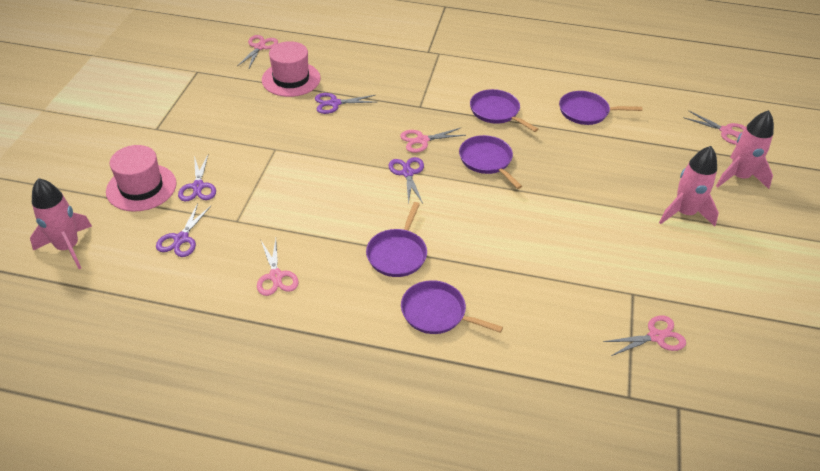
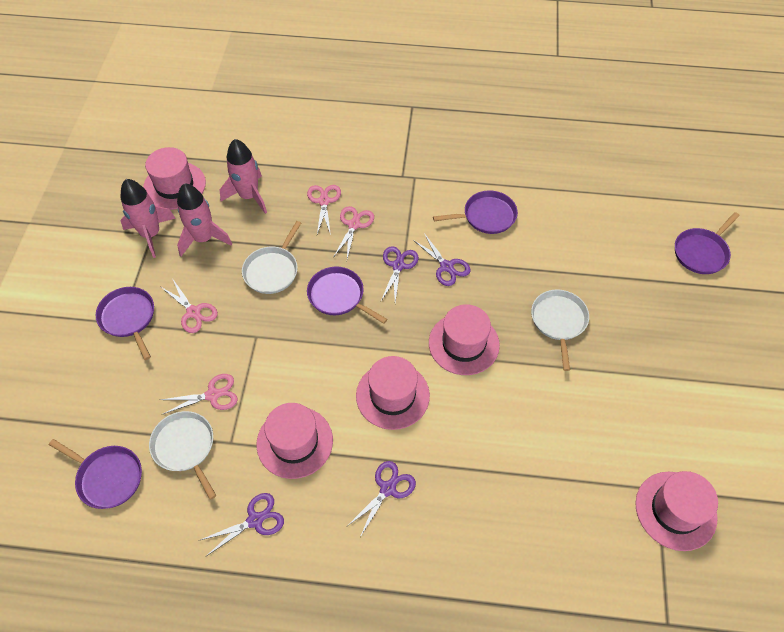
pink hat: [106,145,176,212] [262,41,321,97] = 2 -> [143,147,206,210] [256,403,333,479] [356,356,430,430] [429,304,500,375] [635,471,718,551] = 5
pink scissors: [237,35,278,68] [257,239,299,296] [400,127,466,153] [603,315,686,356] [683,110,746,145] = 5 -> [161,278,218,333] [161,374,238,414] [307,185,341,235] [334,206,374,259] = 4
white pan: none = 0 -> [149,411,216,500] [242,221,301,294] [531,289,589,371] = 3

